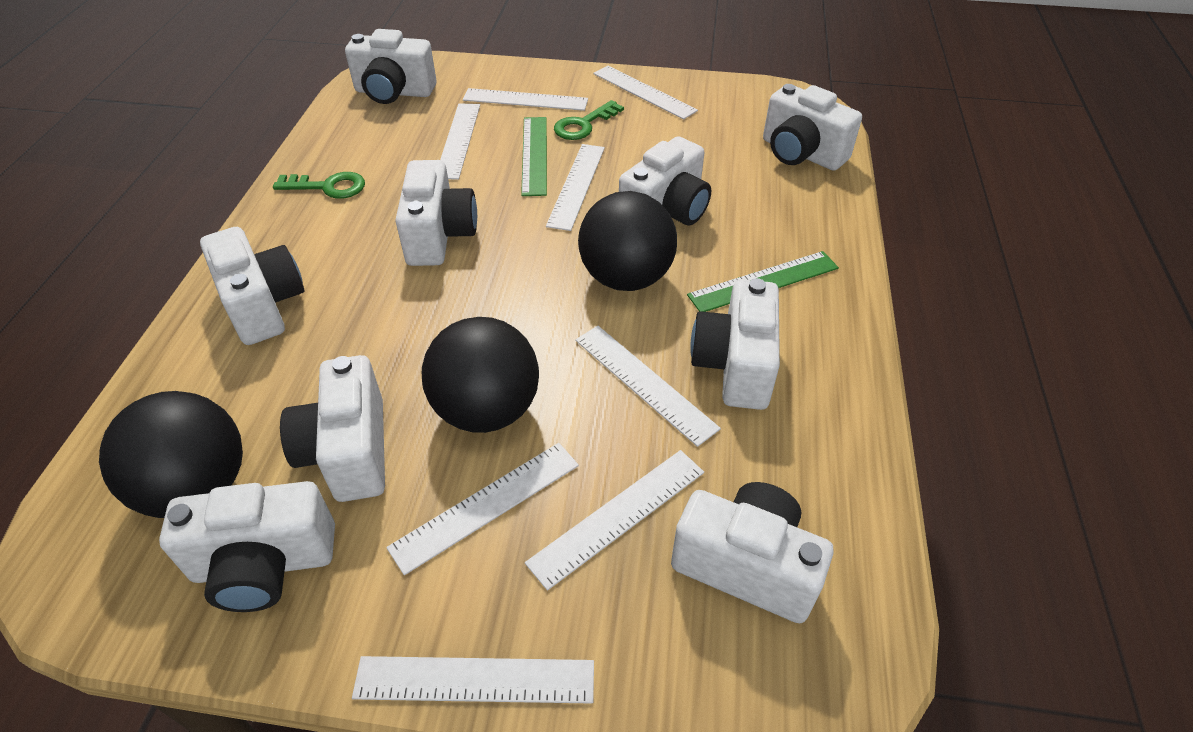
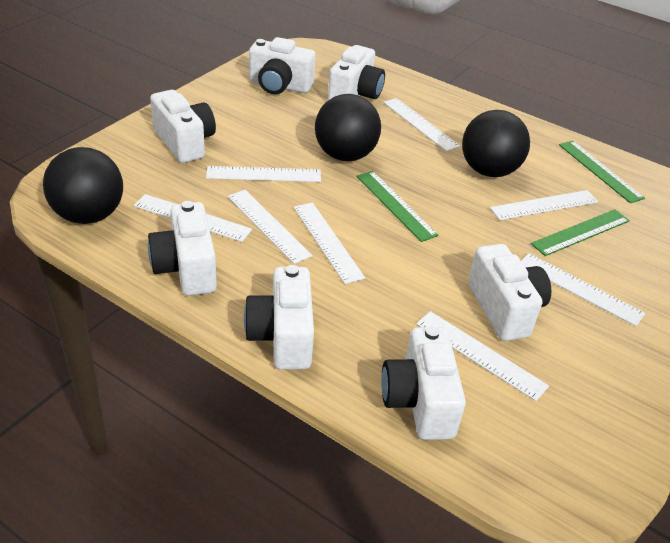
green key: [273,172,365,199] [554,100,624,140] = 2 -> none = 0
green ruler: [521,117,547,196] [687,251,839,312] = 2 -> [356,171,439,242] [531,209,630,256] [559,141,645,203] = 3
white camera: [159,481,335,612] [200,227,304,345] [280,355,385,502] [345,29,436,104] [395,160,477,266] [619,136,711,225] [671,482,834,623] [690,278,780,410] [763,84,862,171] = 9 -> [148,201,217,296] [150,90,216,163] [244,265,314,370] [249,37,316,94] [328,45,385,100] [381,326,466,440] [468,244,551,341] = 7

